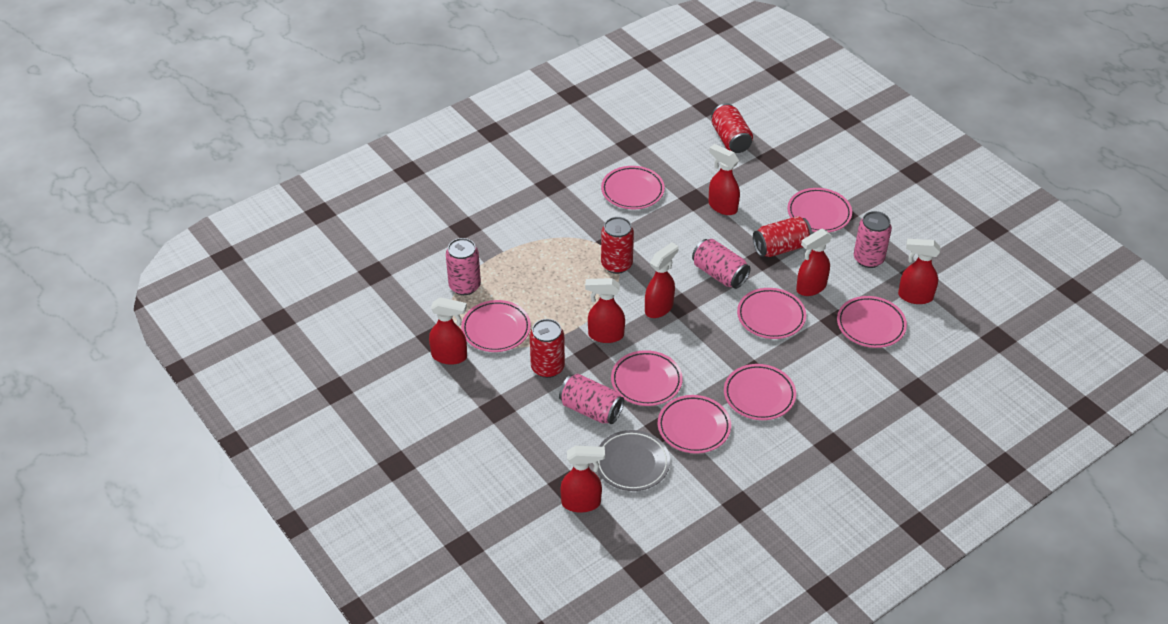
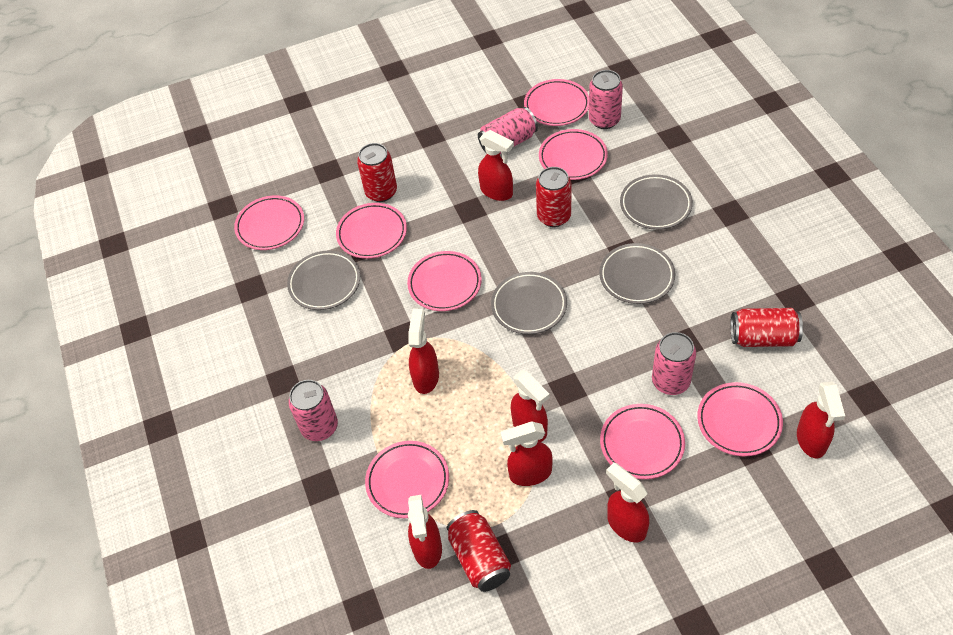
grey plate: [598,430,670,491] = 1 -> [287,250,360,310] [491,272,567,334] [599,243,675,304] [620,174,693,230] = 4

